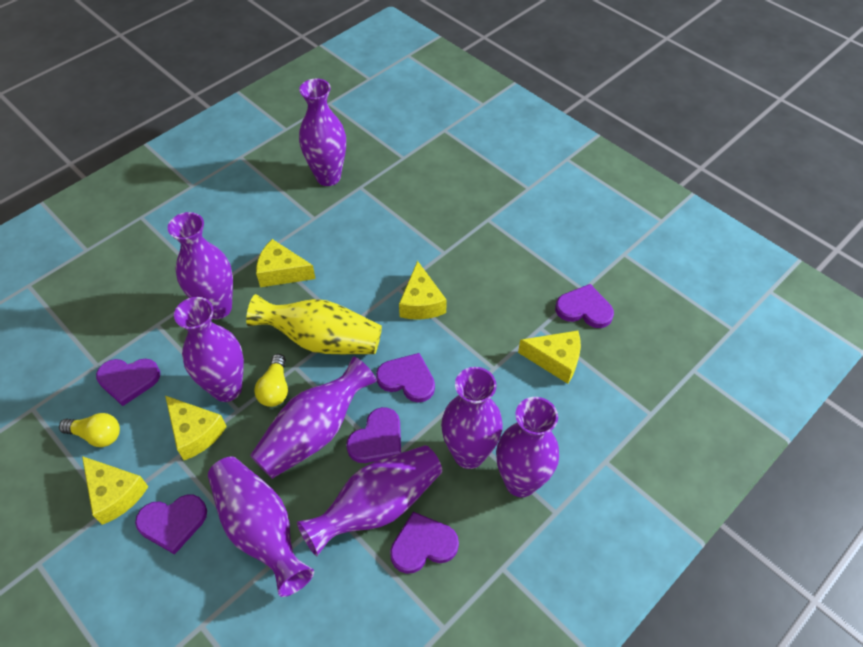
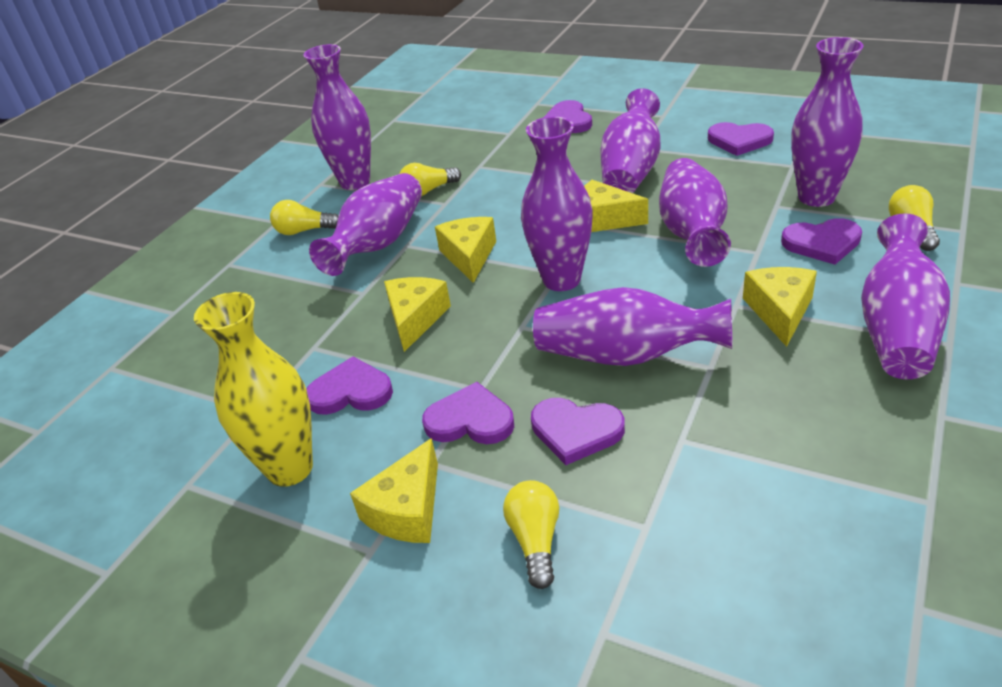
yellow light bulb: [59,413,120,447] [254,354,288,407] = 2 -> [270,200,338,235] [399,163,461,196] [503,480,559,589] [889,185,940,251] = 4

